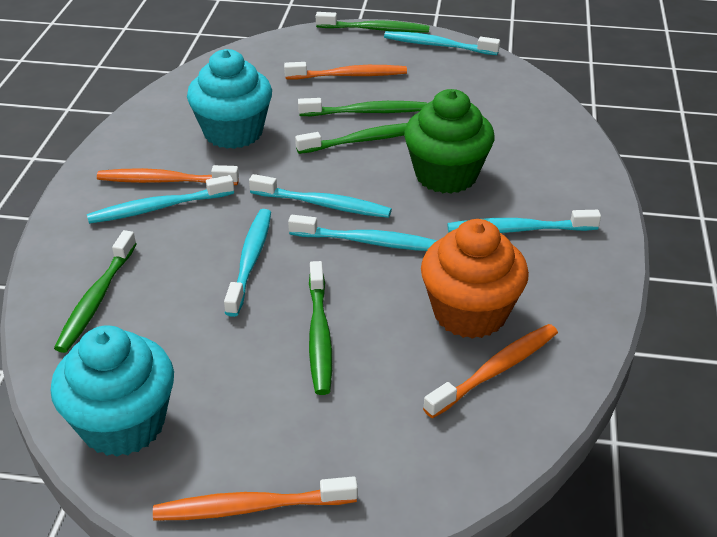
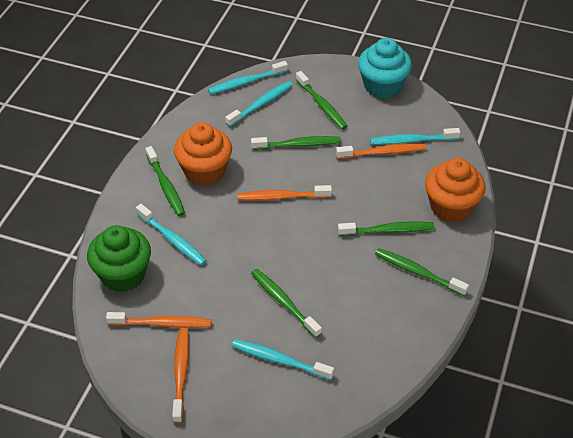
green toothbrush: [54,230,137,353] [295,123,407,154] [298,98,427,116] [309,261,332,395] [316,12,429,32] = 5 -> [145,146,185,216] [251,136,341,150] [251,269,322,338] [296,71,348,130] [338,221,434,236] [375,248,469,296] = 6
orange cupcake: [421,219,529,339] = 1 -> [174,122,232,186] [425,158,486,223] = 2
turquoise cupcake: [50,325,174,457] [187,49,272,149] = 2 -> [358,38,412,99] = 1
turquoise toothbrush: [87,175,234,224] [224,209,271,317] [249,174,392,218] [288,215,437,251] [384,31,500,55] [447,210,601,233] = 6 -> [136,204,207,266] [208,61,288,94] [225,81,293,127] [232,339,334,380] [370,128,460,145] = 5

